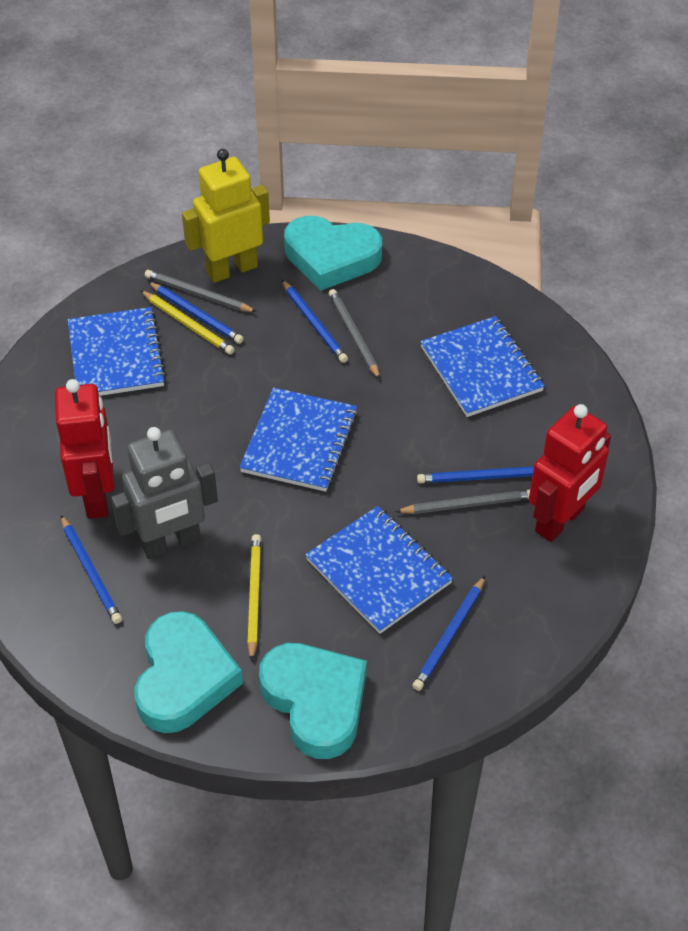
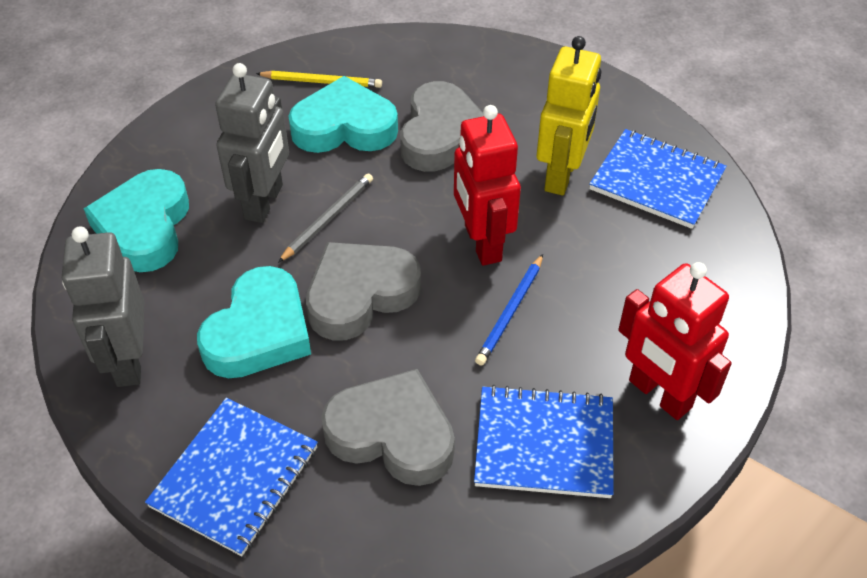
blue notebook: [68,307,166,396] [239,388,358,492] [305,506,453,634] [420,316,545,417] = 4 -> [145,398,318,556] [474,385,614,498] [589,129,727,229] = 3
blue pencil: [61,515,122,624] [148,282,244,344] [282,280,348,363] [412,576,485,691] [417,466,534,483] = 5 -> [475,254,543,366] = 1
grey heart: none = 0 -> [306,242,421,340] [321,369,455,486] [400,81,484,172] = 3
grey pencil: [145,270,257,312] [329,289,380,379] [395,490,530,514] = 3 -> [278,173,373,263] = 1
grey robot: [111,427,218,559] = 1 -> [62,227,145,387] [215,63,289,223] = 2
yellow pencil: [140,290,234,355] [247,534,261,662] = 2 -> [256,71,382,88] = 1

